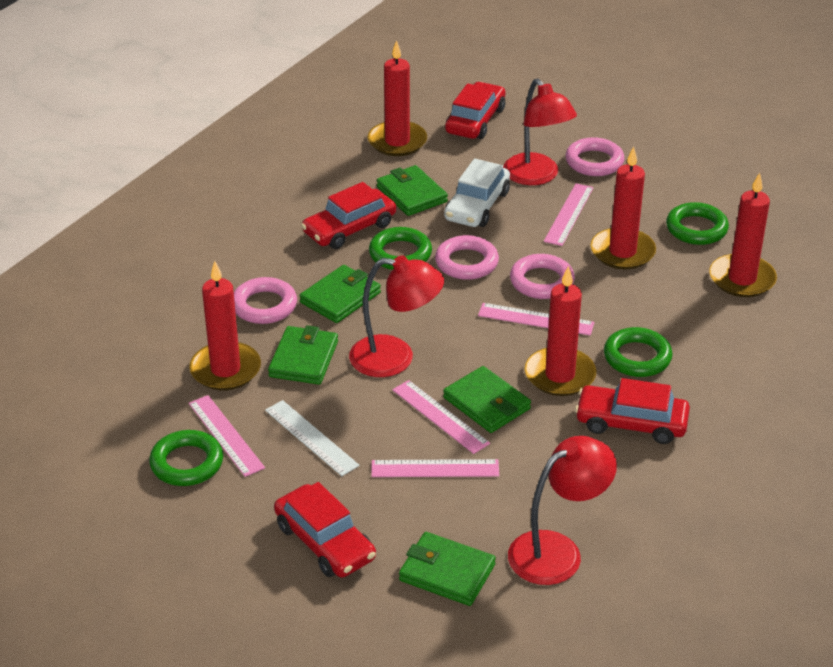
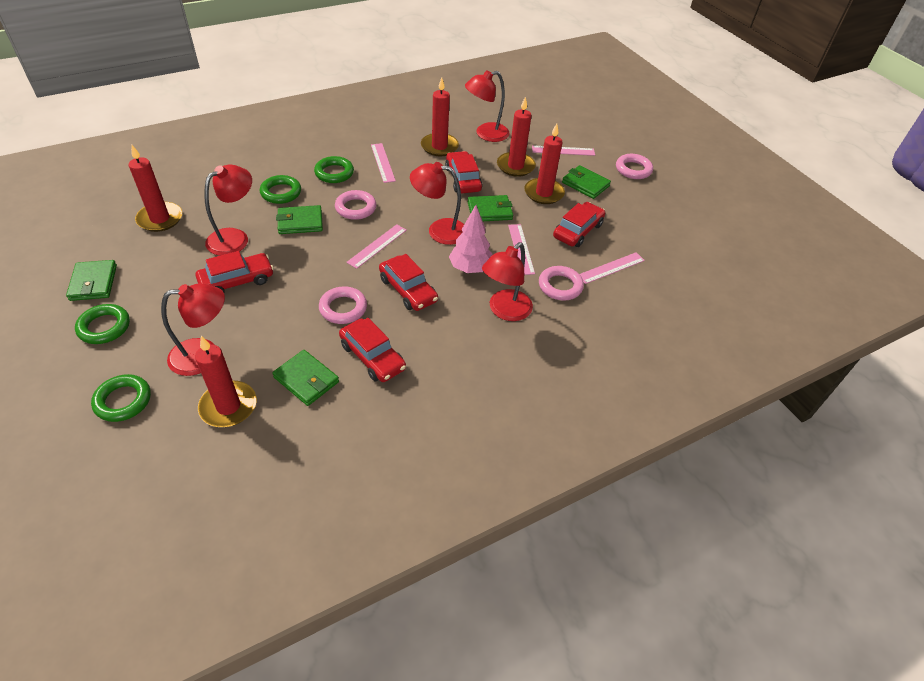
pink tree: none = 0 -> [449,205,493,273] = 1
red car: [274,482,376,578] [301,182,396,249] [445,82,505,139] [575,378,690,444] = 4 -> [195,251,274,292] [339,318,406,382] [379,254,438,311] [445,151,482,194] [553,202,605,247] = 5
red lamp: [349,255,444,377] [503,79,577,185] [508,436,617,585] = 3 -> [161,283,225,376] [204,164,252,256] [410,162,464,245] [465,70,510,142] [482,242,533,321] = 5
white car: [444,158,510,227] = 1 -> none = 0
white ruler: [265,400,360,476] = 1 -> none = 0

